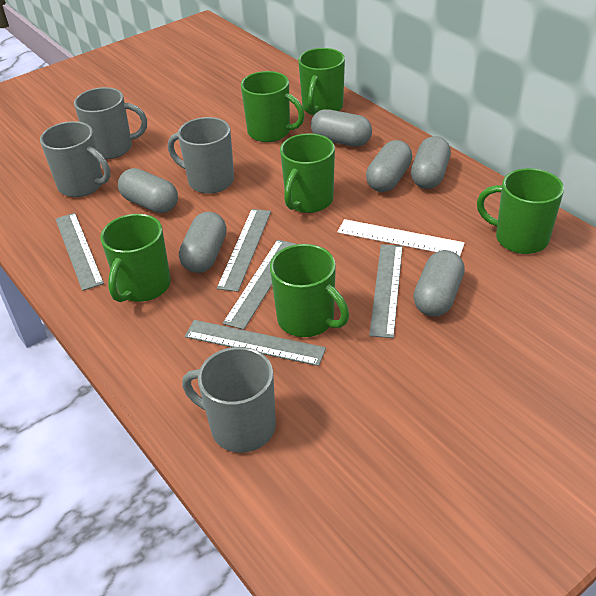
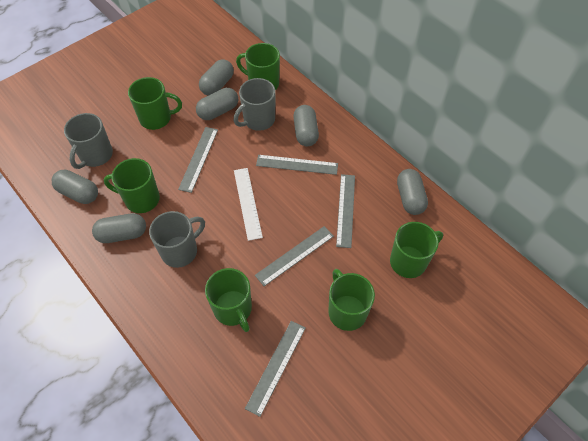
grey mug: [40,121,111,197] [74,87,147,159] [168,117,234,194] [182,347,276,453] = 4 -> [64,113,113,169] [149,211,205,268] [234,78,276,131] = 3

